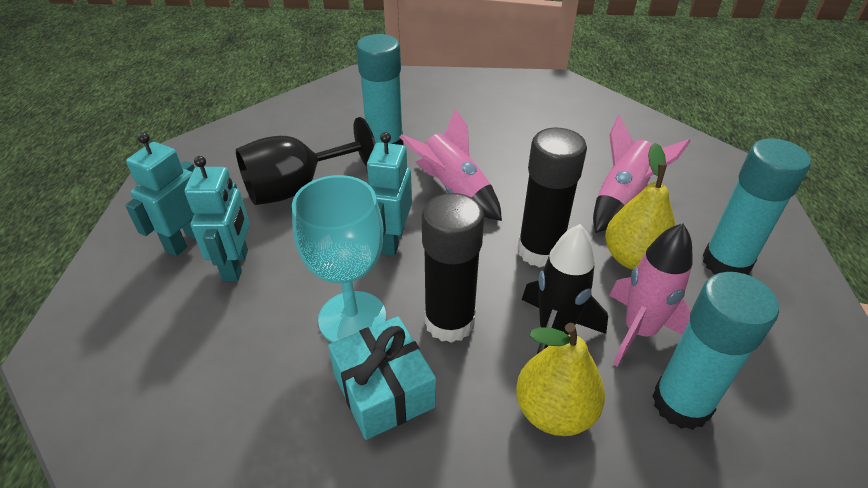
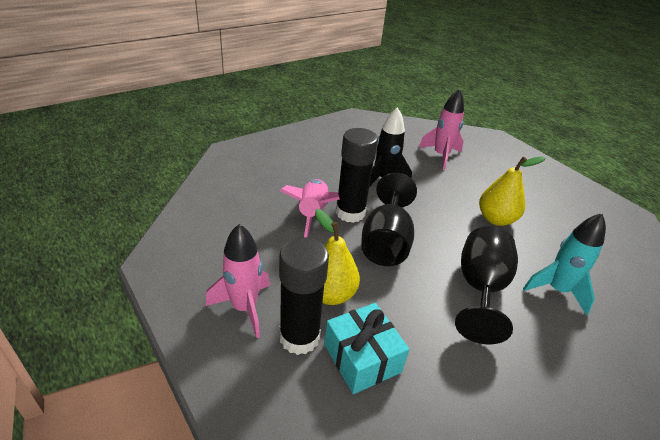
black goblet: [236,117,376,205] = 1 -> [361,173,417,266] [455,226,518,344] = 2
turquoise glue stick: [356,34,403,145] [652,272,779,430] [703,138,811,275] = 3 -> none = 0
turquoise goblet: [292,175,386,343] = 1 -> none = 0
turquoise robot: [125,133,196,256] [185,156,250,281] [366,132,412,256] = 3 -> none = 0
turquoise rocket: none = 0 -> [523,213,606,315] = 1

